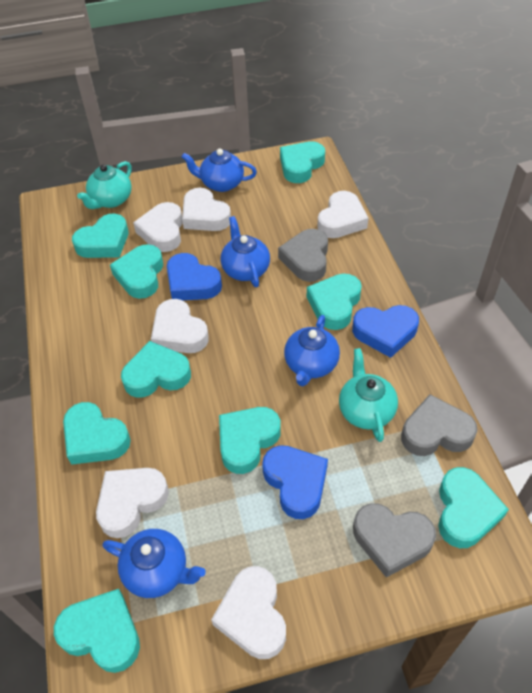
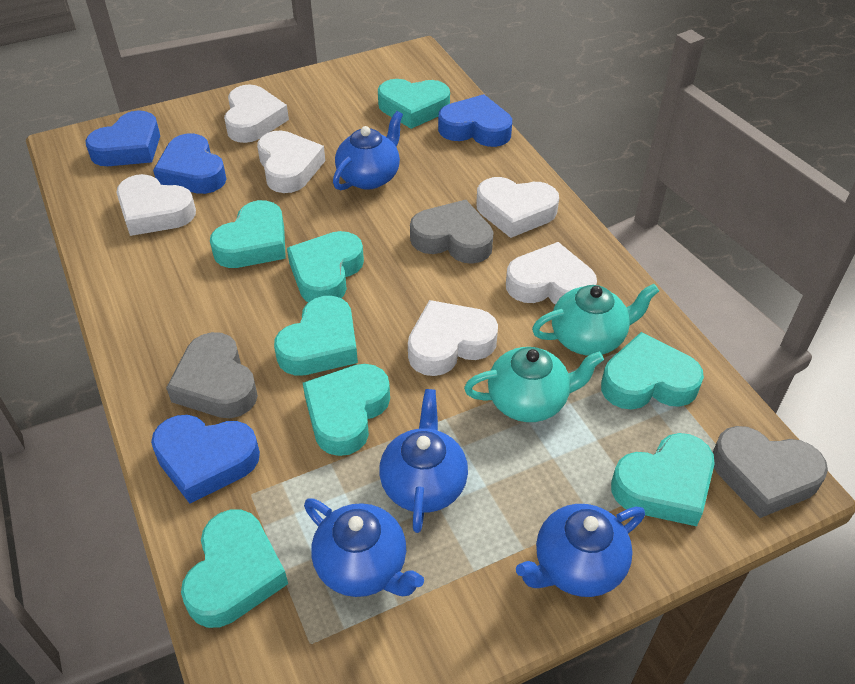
blue heart: [167,253,222,300] [262,445,328,519] [352,305,419,358] = 3 -> [85,110,160,166] [151,415,260,504] [153,133,226,194] [438,94,512,147] = 4
turquoise heart: [54,589,140,673] [63,402,131,465] [72,213,128,258] [110,244,163,299] [121,341,191,398] [219,407,281,474] [280,141,325,183] [307,273,362,330] [438,467,509,548] = 9 -> [181,510,288,628] [210,200,286,268] [274,296,358,376] [287,231,364,302] [303,364,390,456] [378,79,450,129] [601,332,704,410] [611,433,715,526] = 8

